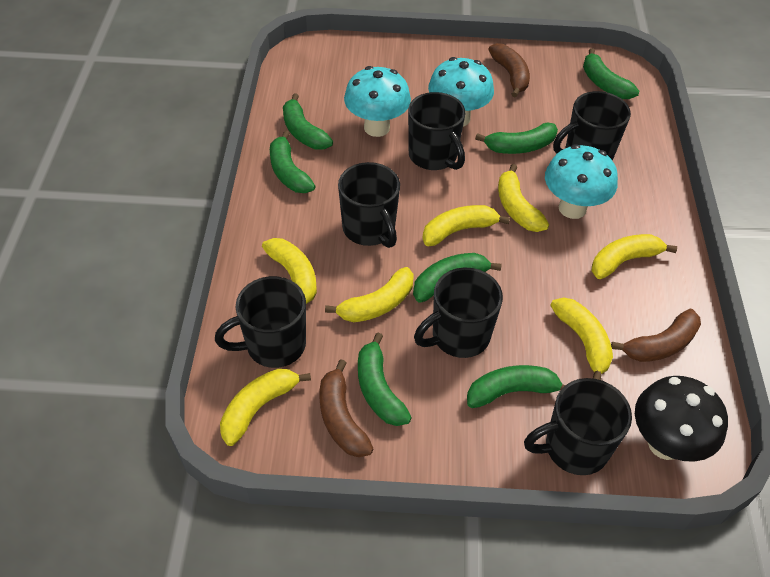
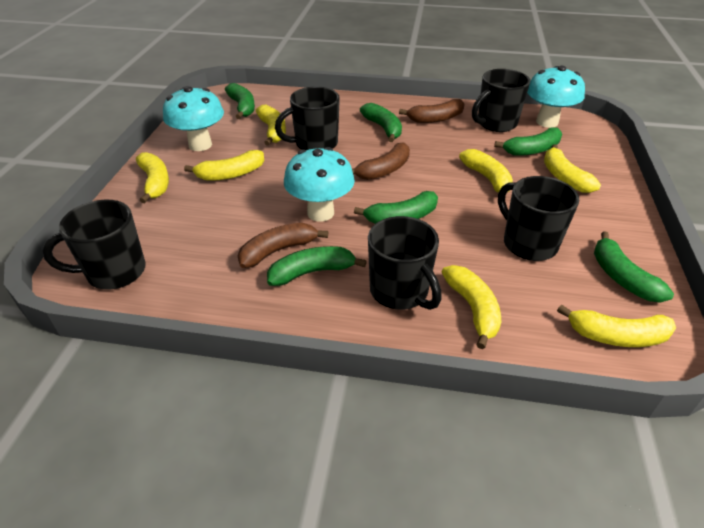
black mug: [215,276,306,368] [338,162,400,248] [408,92,465,170] [414,268,503,358] [524,378,632,475] [553,91,631,160] = 6 -> [42,200,146,289] [275,87,340,150] [368,216,442,310] [472,69,530,132] [498,176,579,261] = 5
black mushroom: [635,376,728,462] = 1 -> none = 0
green banana: [270,130,316,193] [283,93,333,149] [358,332,411,426] [413,253,502,303] [467,365,565,408] [475,122,558,154] [583,48,639,99] = 7 -> [225,83,255,119] [267,246,367,286] [354,191,438,224] [360,103,402,142] [494,127,562,156] [594,231,674,303] = 6

